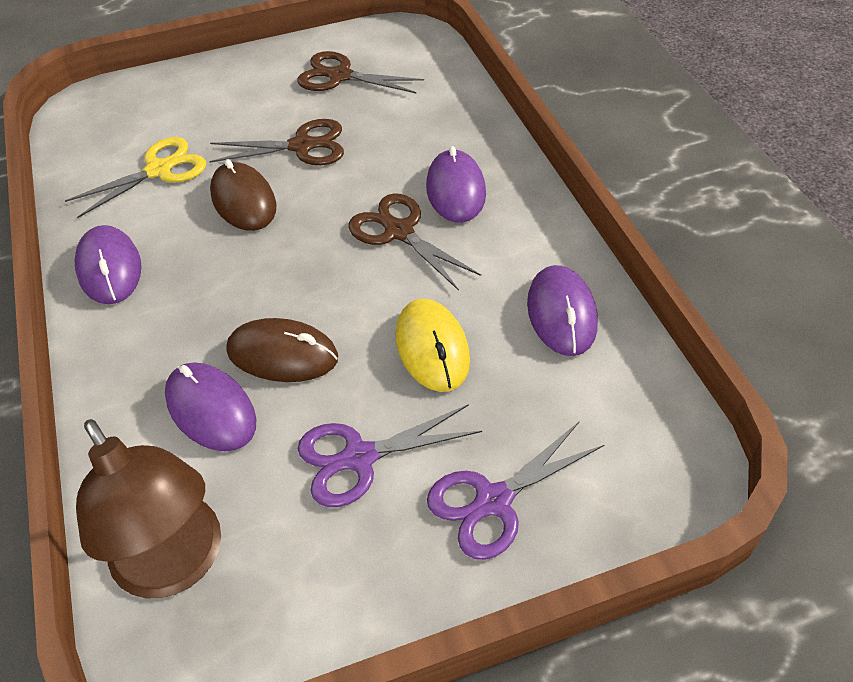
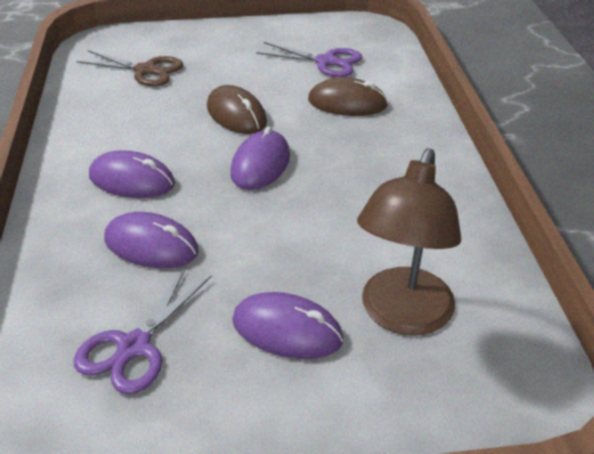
brown scissors: [209,119,344,165] [297,51,424,94] [348,193,481,291] = 3 -> [77,51,183,86] = 1
yellow mouse: [396,299,470,392] = 1 -> none = 0
yellow scissors: [65,137,206,218] = 1 -> none = 0

